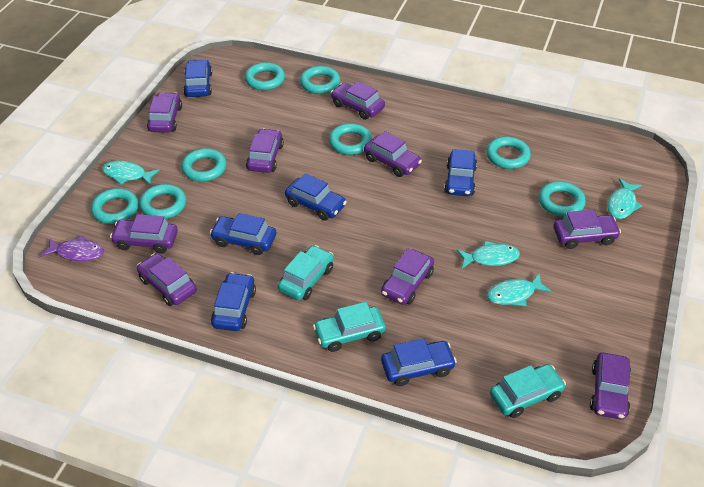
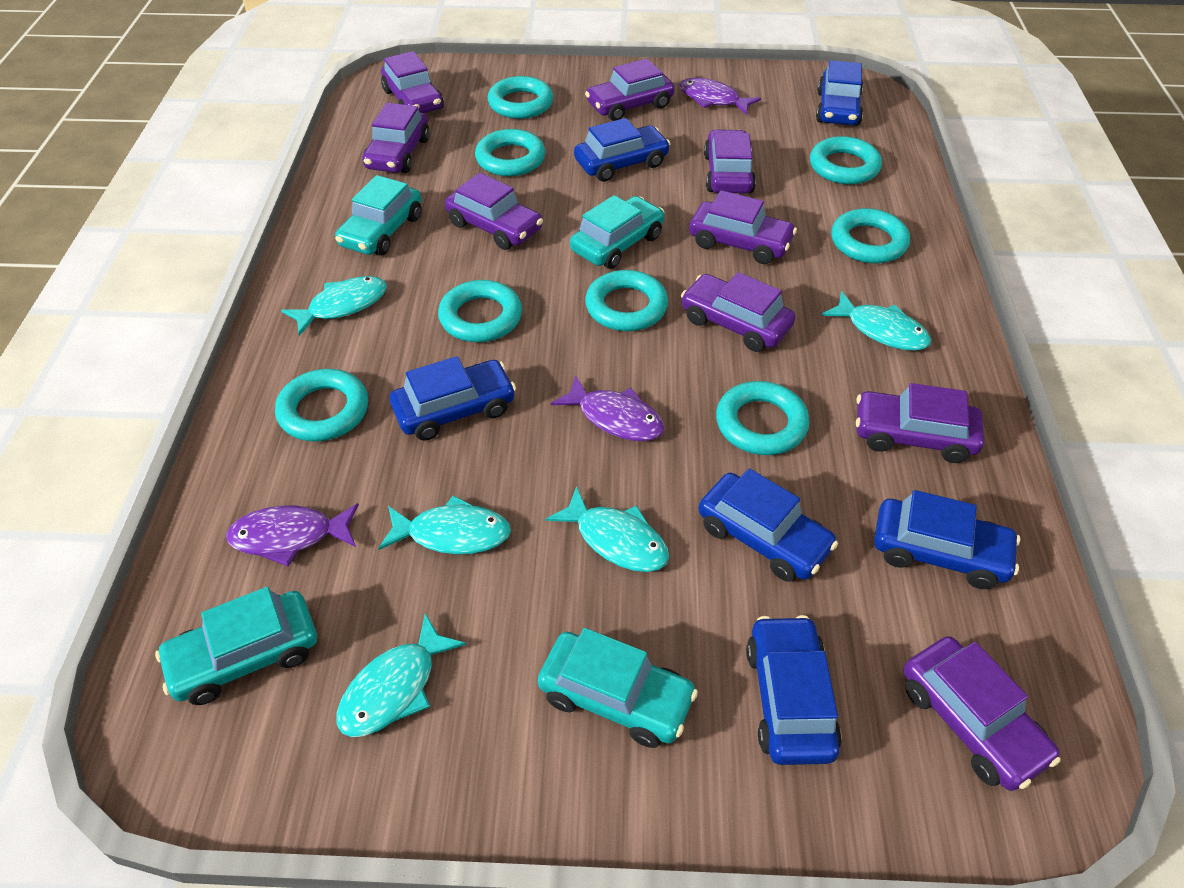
purple fish: [40,235,104,262] = 1 -> [226,503,359,566] [551,375,665,441] [679,78,761,115] = 3
turquoise car: [278,245,334,300] [313,302,386,352] [490,364,566,418] = 3 -> [155,587,317,705] [335,175,421,256] [537,628,698,748] [570,195,665,269] = 4
turquoise fish: [102,161,160,185] [456,241,520,269] [487,274,552,306] [607,178,642,219] = 4 -> [281,276,387,336] [336,613,466,737] [378,496,511,554] [546,486,669,572] [821,291,931,351] = 5

